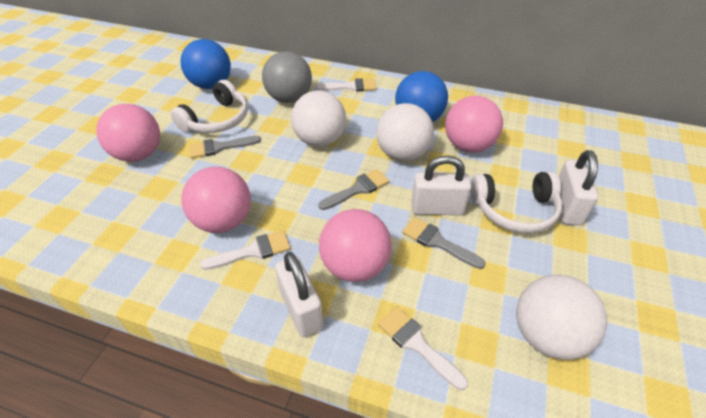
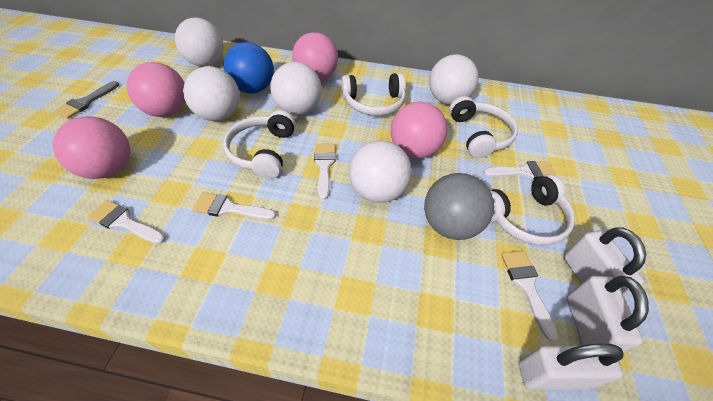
blue ball: [181,39,231,89] [395,71,448,122] = 2 -> [223,42,274,93] = 1
grey brush: [189,136,261,158] [318,169,389,210] [402,217,486,269] = 3 -> [54,81,119,119] = 1
white ball: [291,90,346,147] [376,103,434,161] [516,275,607,360] = 3 -> [175,18,224,67] [183,66,240,121] [270,62,322,115] [349,140,412,203] [429,54,479,105] = 5
white brush: [200,231,291,270] [315,78,376,92] [378,307,468,390] = 3 -> [88,200,166,244] [192,192,276,220] [314,143,336,200] [483,161,557,179] [501,251,558,341] = 5
white headphones: [170,80,248,133] [470,171,562,233] = 2 -> [223,110,296,179] [341,73,406,116] [449,96,518,158] [490,174,575,246] = 4

